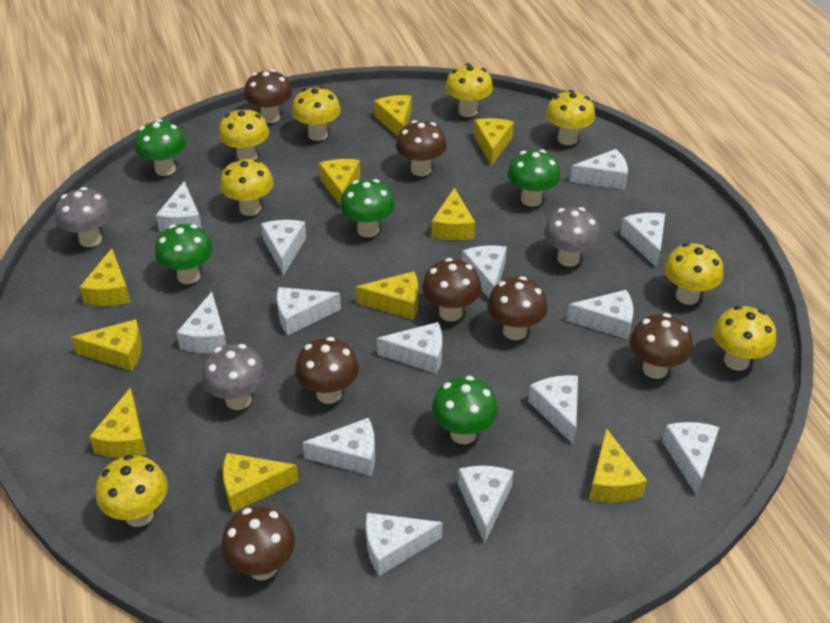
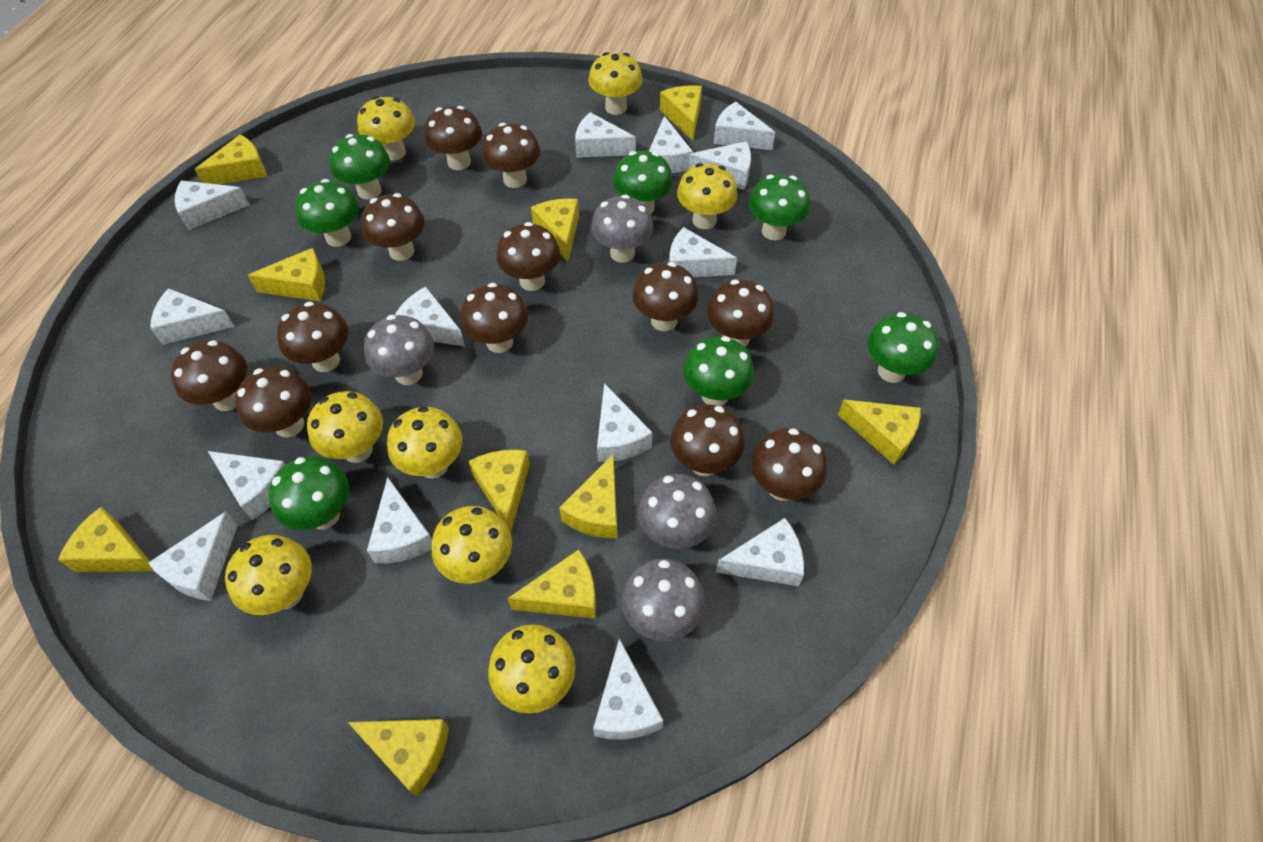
brown mushroom: [221,506,295,580] [244,69,292,123] [295,337,359,404] [396,120,447,176] [422,258,481,321] [487,276,547,340] [630,313,693,379] = 7 -> [171,340,247,411] [235,367,312,438] [277,301,348,372] [361,193,425,261] [424,106,482,170] [460,283,528,353] [482,123,540,188] [496,222,560,291] [632,262,699,331] [670,404,745,476] [707,280,774,347] [751,428,827,501] = 12
green mushroom: [135,119,186,176] [155,224,213,284] [340,179,395,237] [432,376,498,444] [508,150,560,207] = 5 -> [269,456,349,530] [295,179,359,247] [329,134,390,200] [613,151,673,214] [683,336,754,406] [749,174,810,240] [868,312,939,383] = 7
grey mushroom: [55,187,112,247] [202,344,266,410] [544,207,600,267] = 3 -> [364,315,434,385] [591,195,654,263] [622,558,705,641] [638,474,716,549] = 4

